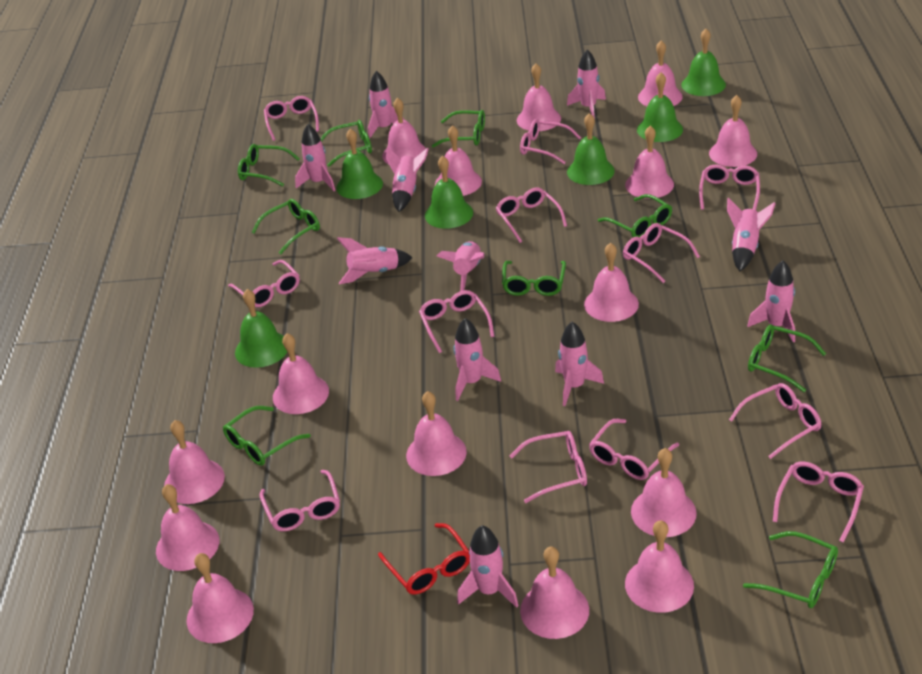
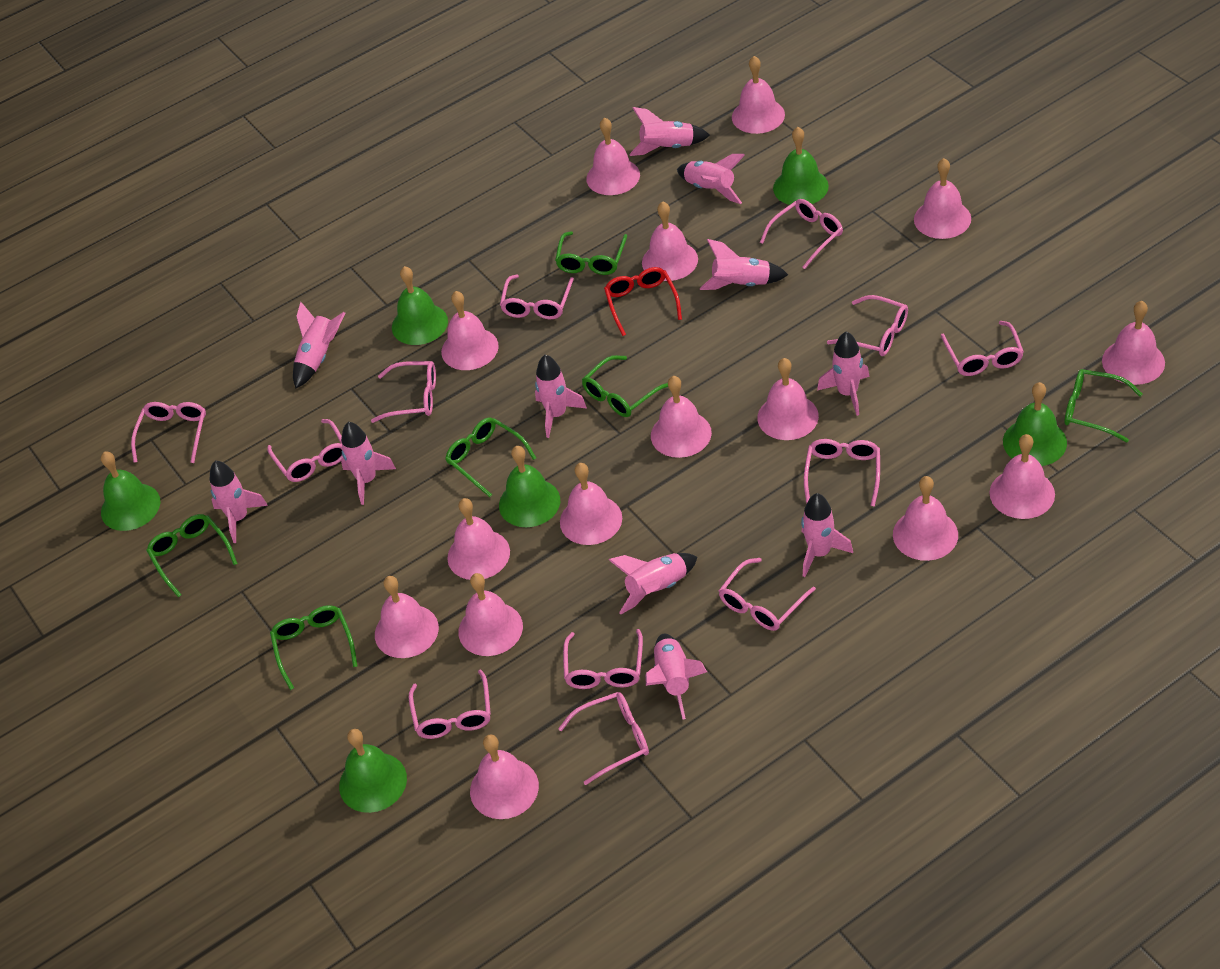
green glasses: [223,406,311,466] [238,144,300,186] [252,199,320,254] [320,120,372,167] [432,110,485,148] [502,261,566,296] [598,194,672,237] [743,531,838,608] [748,325,826,392] = 9 -> [146,514,238,597] [270,605,357,690] [445,418,536,497] [555,231,627,275] [582,355,668,417] [1064,369,1142,442] = 6

